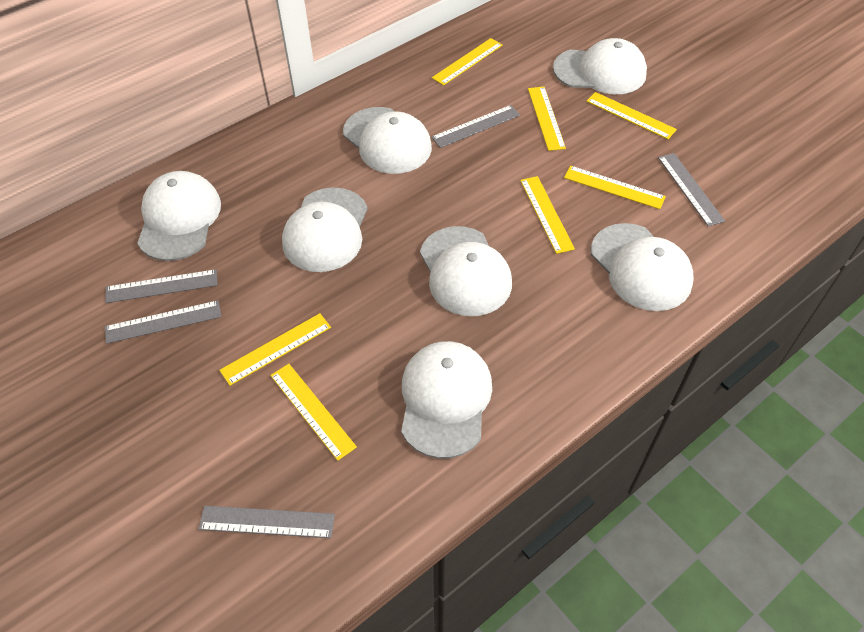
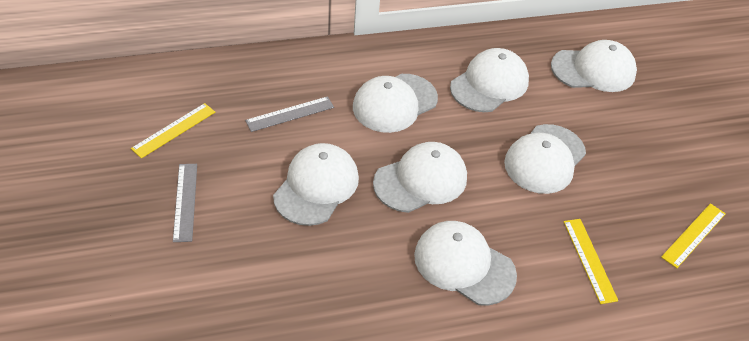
grey ruler: [105,269,217,303] [105,300,221,344] [199,506,335,538] [431,105,520,148] [658,153,725,226] = 5 -> [173,164,197,242] [245,96,334,132] = 2
yellow ruler: [219,313,331,386] [270,364,357,461] [432,38,503,86] [520,176,575,254] [528,87,566,151] [564,166,666,209] [586,92,677,139] = 7 -> [131,103,215,159] [564,219,618,304] [661,203,726,268] = 3

